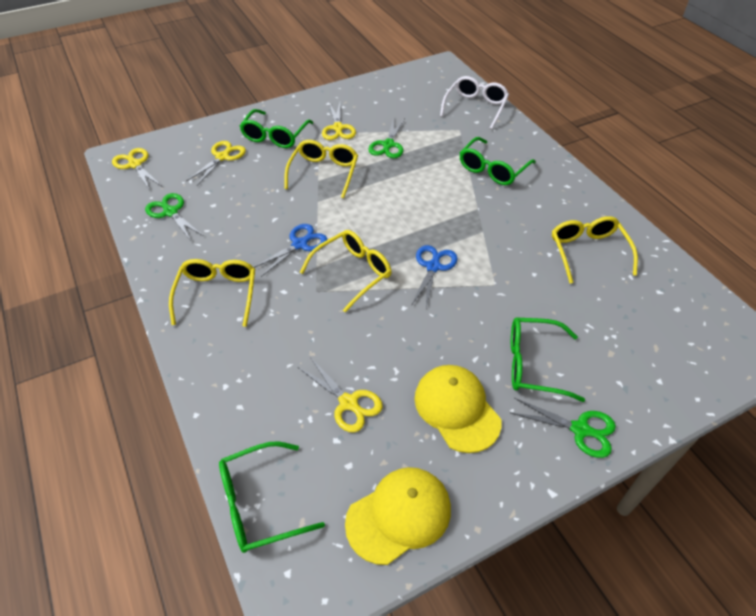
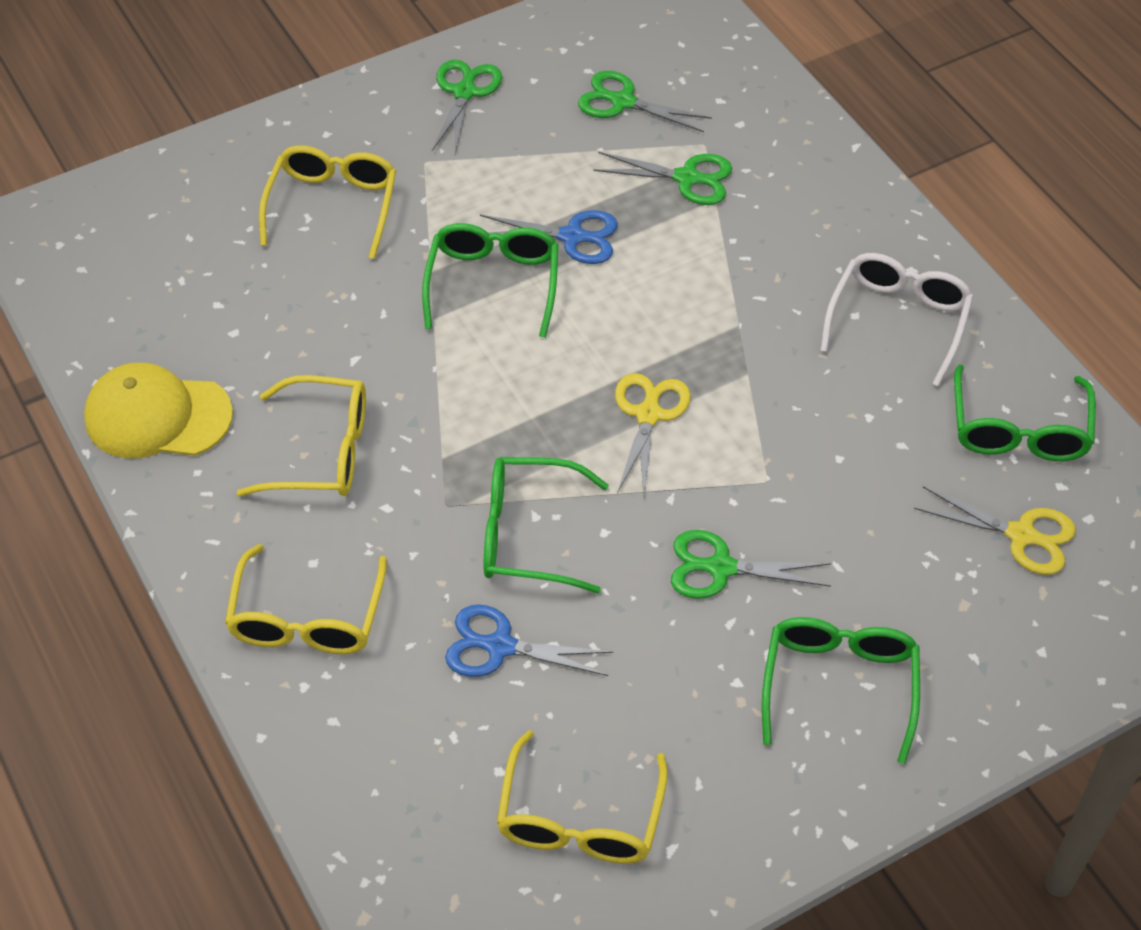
green scissors: [145,193,204,241] [368,118,405,158] [511,398,616,458] = 3 -> [432,60,502,154] [578,71,712,132] [593,152,732,205] [671,530,831,599] = 4
yellow cap: [345,467,451,565] [414,365,502,453] = 2 -> [84,363,233,458] = 1
yellow scissors: [112,148,161,189] [186,141,246,185] [298,357,383,433] [322,103,356,140] = 4 -> [615,373,691,495] [914,486,1076,575] = 2

